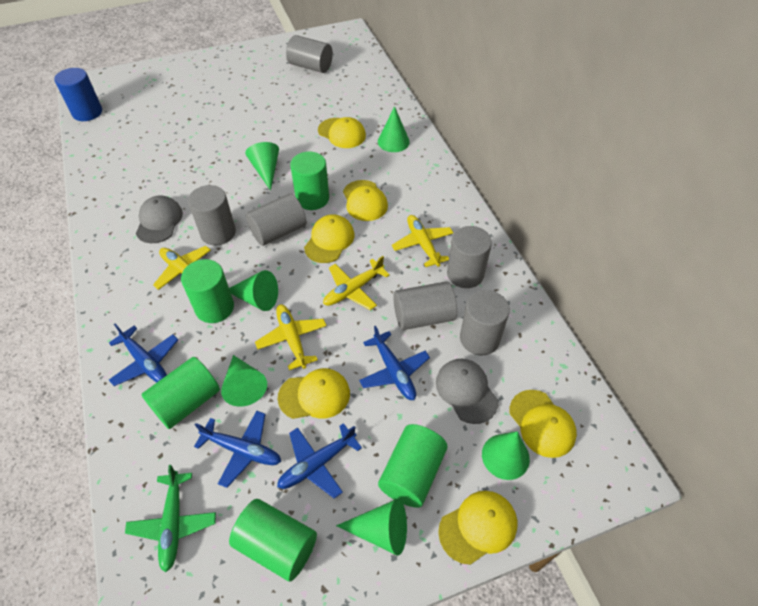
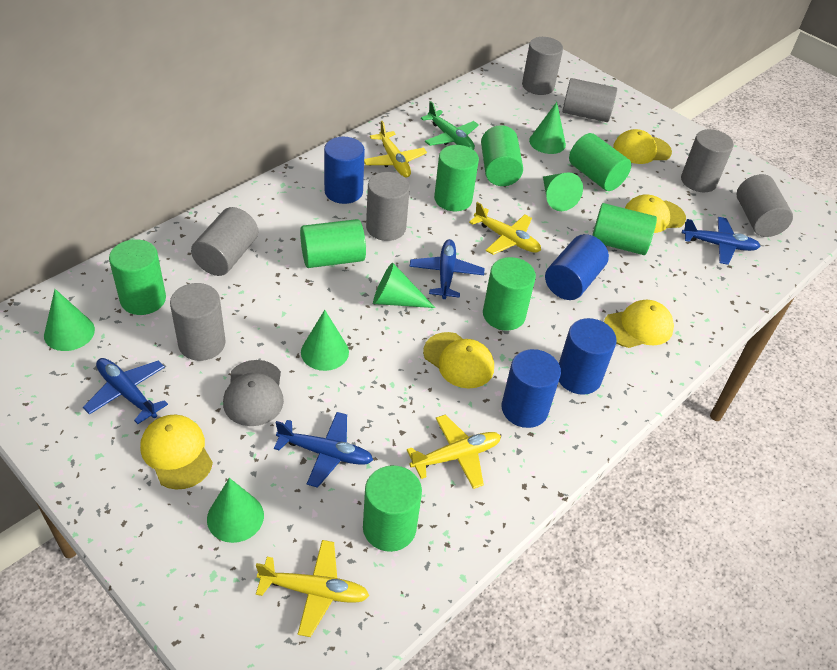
blue cylinder: [54,68,102,121] = 1 -> [324,137,365,204] [502,349,561,428] [545,234,609,300] [559,318,617,395] = 4
green cylinder: [141,357,220,429] [181,259,234,323] [229,499,317,582] [290,152,329,210] [378,424,447,508] = 5 -> [109,239,166,315] [300,219,366,268] [363,465,422,552] [434,145,479,211] [481,125,523,186] [483,257,536,331] [569,133,631,191] [592,203,657,255] = 8
grey cap: [136,195,183,243] [436,359,498,424] = 2 -> [223,360,284,426] = 1
grey cylinder: [188,185,236,246] [246,194,306,246] [286,35,333,73] [393,281,457,330] [447,226,492,288] [460,290,510,356] = 6 -> [170,283,226,361] [191,207,258,276] [366,172,410,241] [522,37,563,95] [562,78,617,122] [681,129,734,192] [736,174,793,237] = 7
yellow cap: [278,368,350,419] [304,214,355,263] [318,117,366,148] [343,180,388,221] [438,491,517,565] [509,390,577,458] = 6 -> [140,415,213,490] [423,332,494,389] [604,300,674,348] [613,129,672,164] [625,194,686,233] = 5

